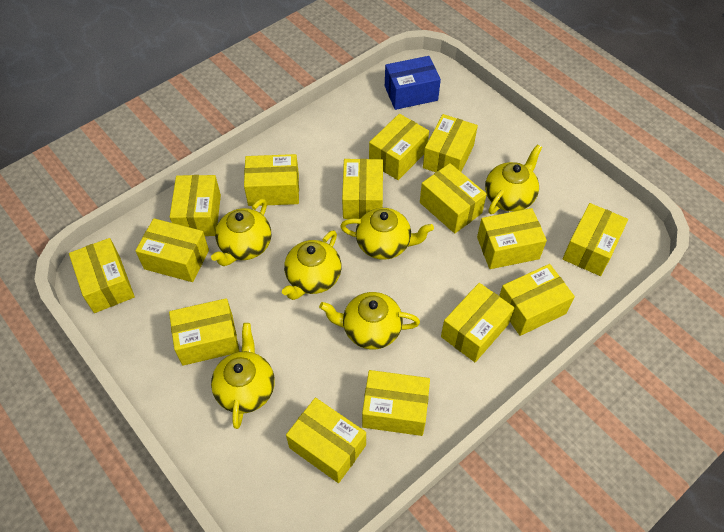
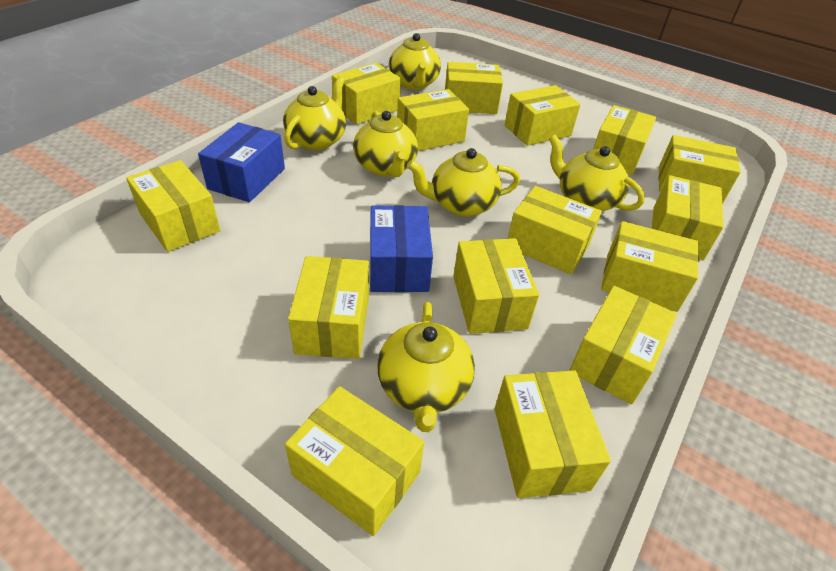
blue box: [385,56,441,110] = 1 -> [198,122,285,202] [370,205,433,292] = 2

